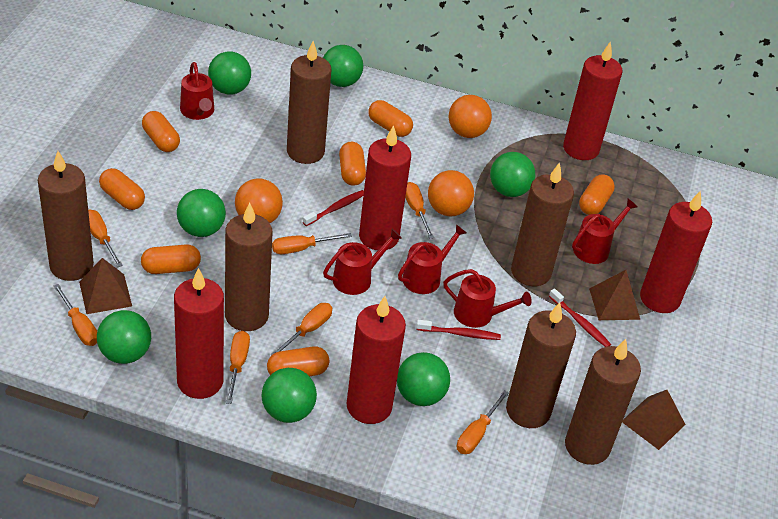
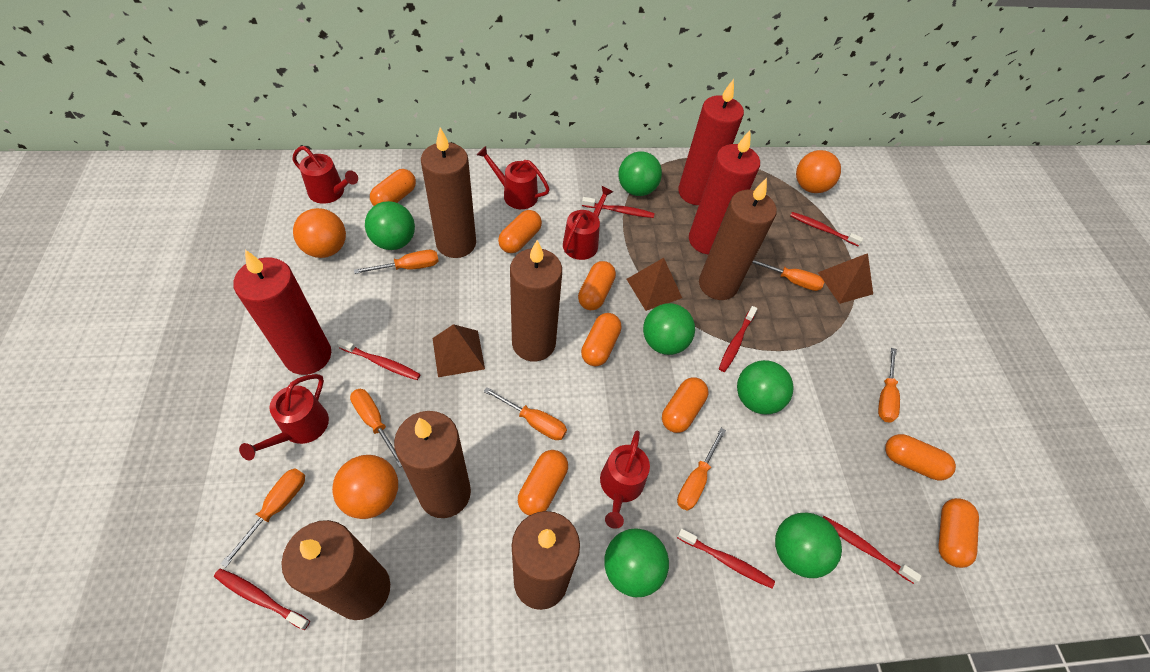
green ball: [97,310,151,364] [177,189,226,237] [208,51,251,95] [262,368,317,423] [323,45,363,87] [397,352,450,406] [490,152,535,197] = 7 -> [365,201,415,250] [604,528,669,597] [619,151,662,196] [643,303,695,355] [737,360,794,415] [775,512,842,578] = 6
orange capsule: [99,168,145,210] [141,245,201,274] [142,111,180,152] [267,346,329,376] [339,142,366,186] [368,100,413,137] [579,174,615,215] = 7 -> [370,169,416,206] [498,210,542,253] [518,450,568,516] [578,261,616,310] [581,313,621,366] [662,378,708,433] [885,434,956,480] [938,498,979,568] = 8
red candle: [174,268,224,399] [347,296,406,424] [359,125,411,250] [563,41,622,160] [640,191,712,313] = 5 -> [233,250,331,375] [678,79,744,205] [689,130,760,255] = 3
red toothbrush: [303,190,364,226] [416,320,501,340] [549,288,611,347] = 3 -> [214,568,310,630] [337,338,421,380] [582,197,654,218] [677,529,775,588] [719,306,758,372] [790,212,863,246] [823,516,921,584] = 7

